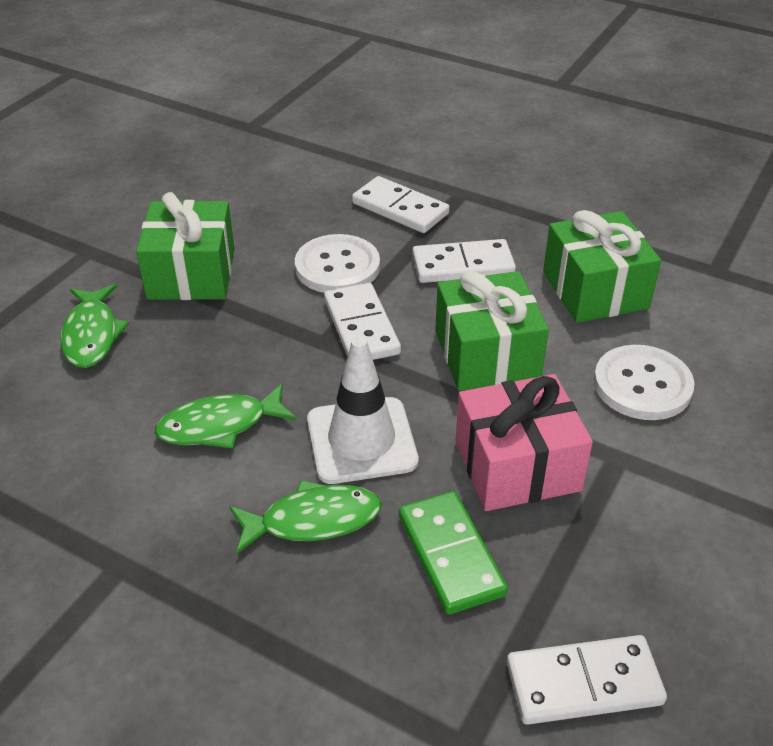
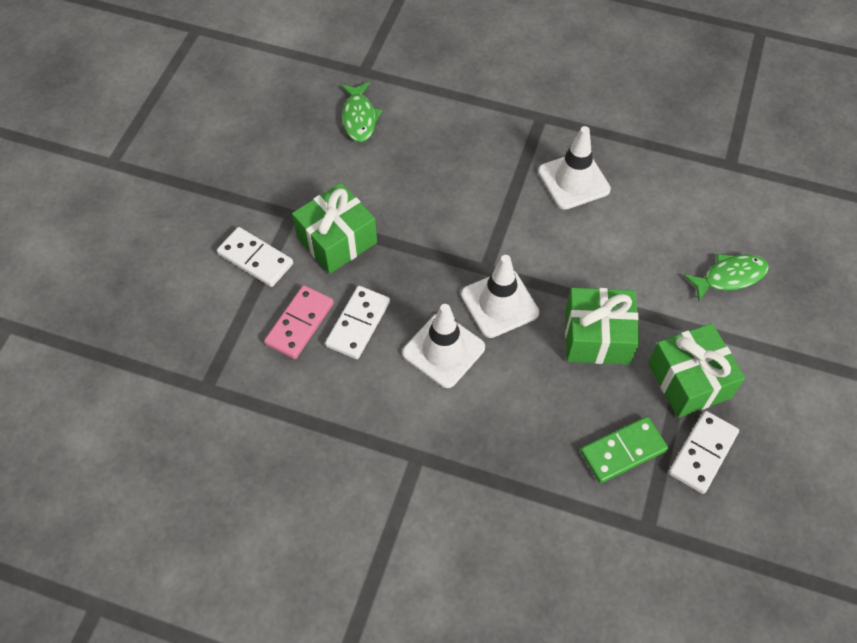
green fish: [60,285,129,368] [155,384,296,448] [230,480,381,555] = 3 -> [341,82,382,142] [683,254,769,301] = 2
pink domino: none = 0 -> [264,285,334,359] = 1
pink gift: [455,374,593,511] = 1 -> none = 0
white button: [295,234,380,293] [594,345,694,420] = 2 -> none = 0
white domino: [324,283,401,360] [352,176,449,233] [412,239,516,283] [507,635,667,725] = 4 -> [217,227,293,287] [325,286,390,359] [669,410,739,494] = 3
white traffic cone: [307,337,419,484] = 1 -> [402,304,485,388] [461,255,539,338] [538,126,611,210] = 3

